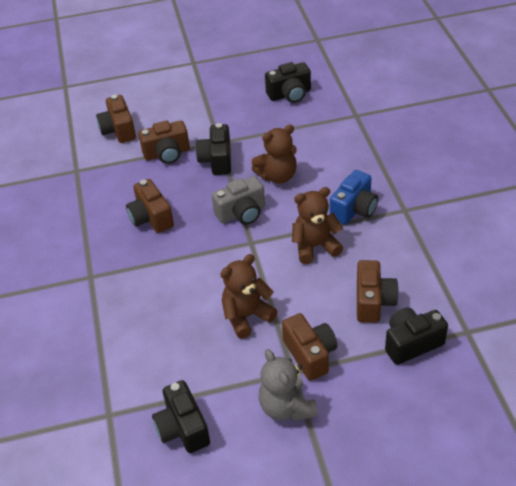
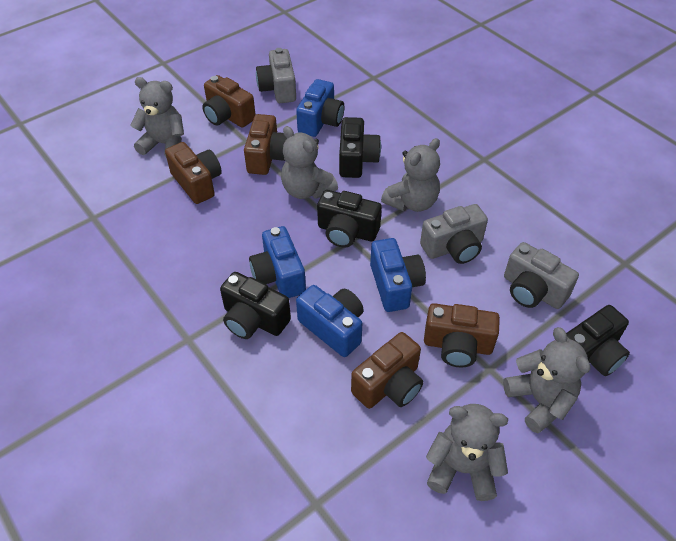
blue camera: [330,170,378,225] = 1 -> [249,226,306,298] [296,79,344,137] [296,285,364,357] [370,238,426,312] = 4
brown teddy bear: [220,254,278,339] [252,125,297,184] [292,187,343,264] = 3 -> none = 0
grey camera: [212,176,265,225] = 1 -> [256,48,296,103] [420,204,488,264] [504,242,579,309] = 3
grey teddy bear: [259,349,318,422] = 1 -> [130,77,184,156] [281,126,338,199] [381,138,440,212] [426,404,508,501] [503,327,590,434] = 5

